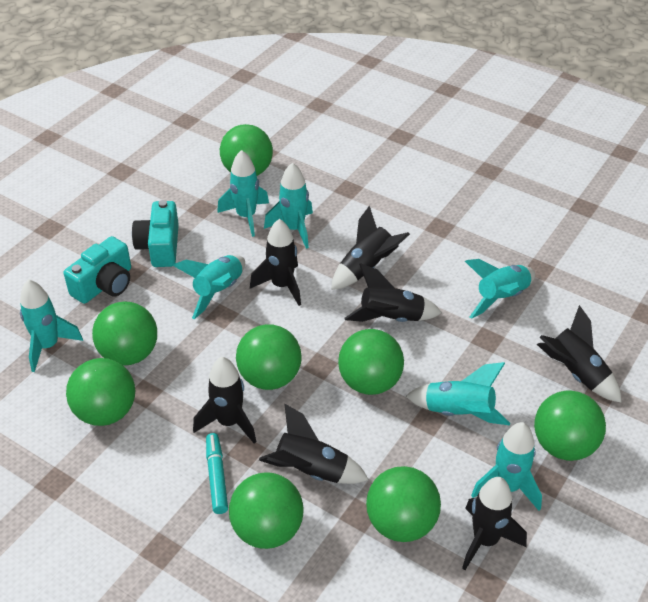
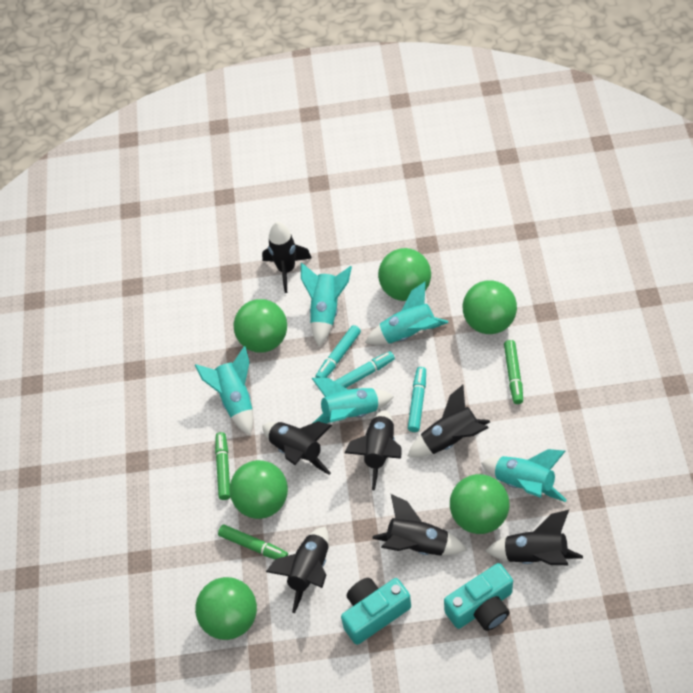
green ball: [66,358,135,426] [92,302,157,366] [220,124,273,176] [229,472,304,549] [236,324,302,390] [338,329,404,395] [366,466,441,542] [534,390,606,461] = 8 -> [195,577,257,640] [230,460,288,519] [234,299,287,353] [378,248,431,301] [450,474,509,534] [463,280,517,334] = 6
green marker: none = 0 -> [215,432,230,500] [218,525,288,559] [504,340,523,404] = 3
turquoise marker: [206,433,228,514] = 1 -> [315,325,361,378] [335,351,395,388] [408,367,426,432] = 3
turquoise rocket: [20,279,83,372] [173,255,245,319] [217,150,269,237] [264,162,313,249] [406,362,510,425] [465,259,535,319] [471,422,542,511] = 7 -> [195,346,253,435] [301,263,352,346] [312,378,394,424] [365,282,448,345] [481,449,567,502] = 5

